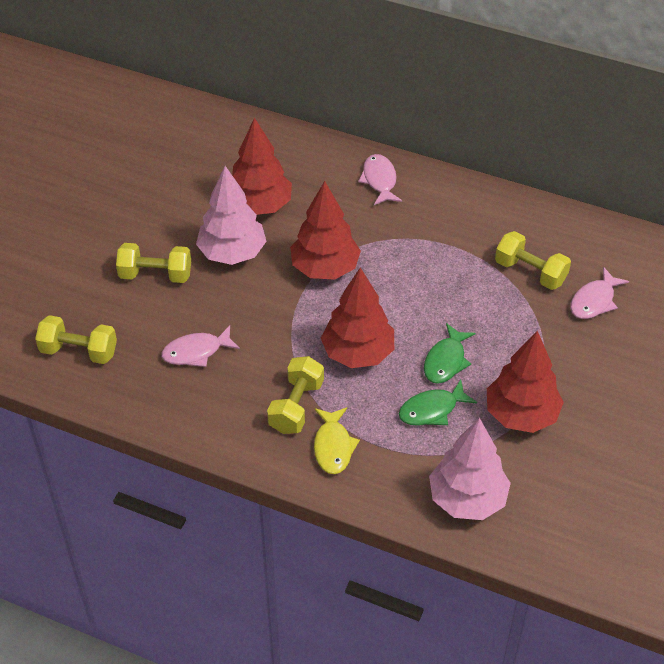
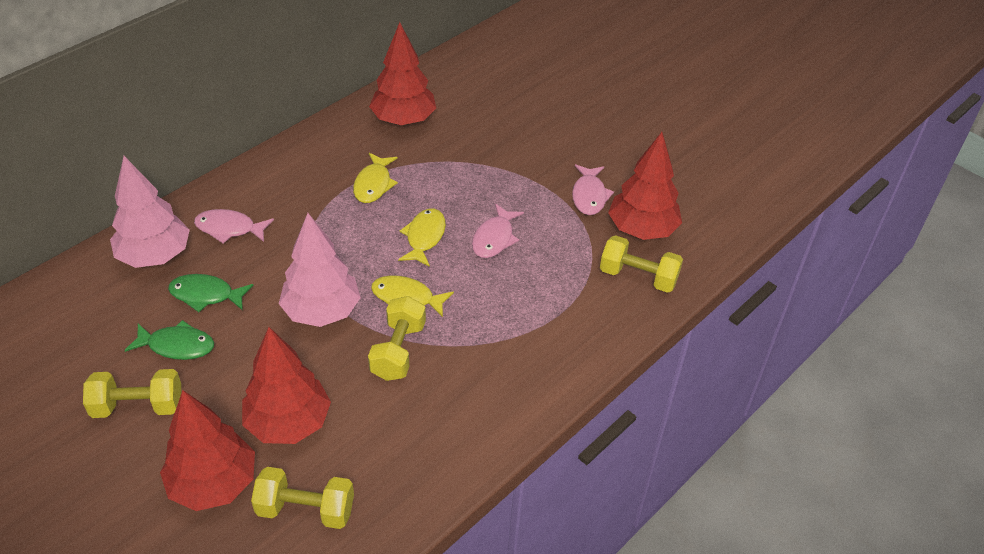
yellow fish: [314,407,360,474] = 1 -> [353,153,398,203] [371,275,454,317] [398,209,446,267] = 3

